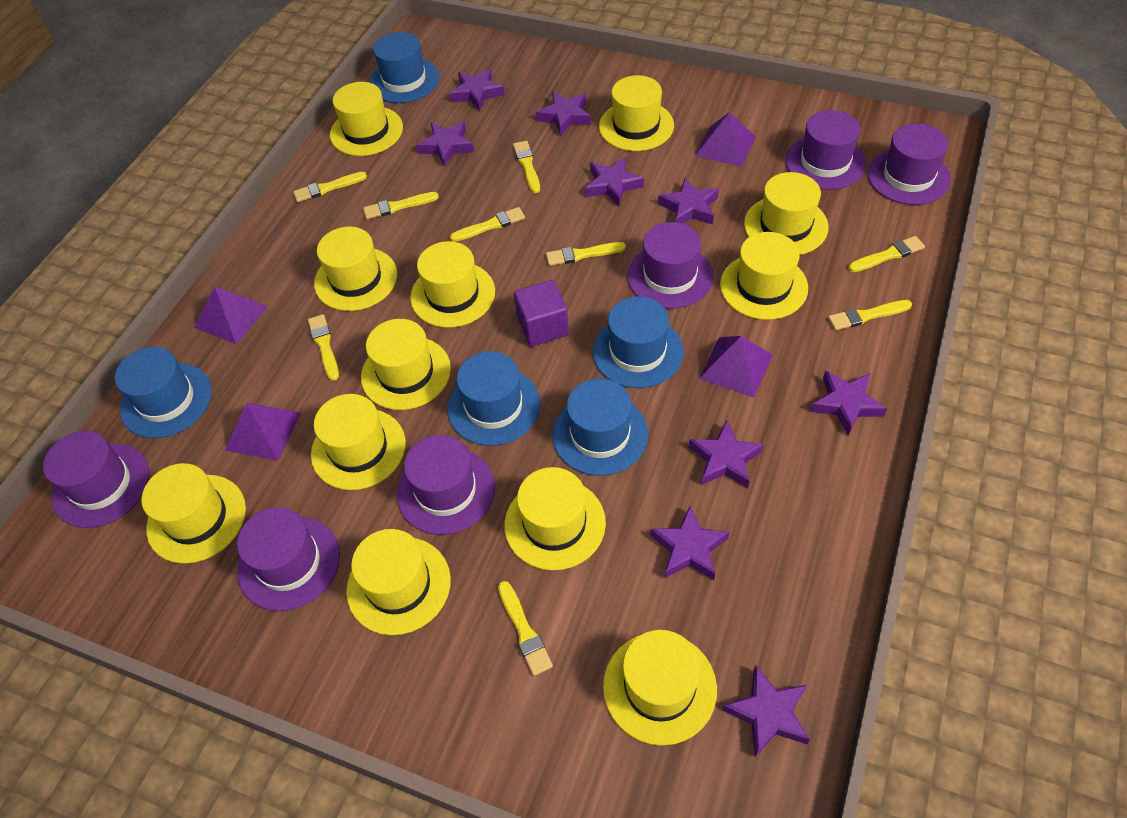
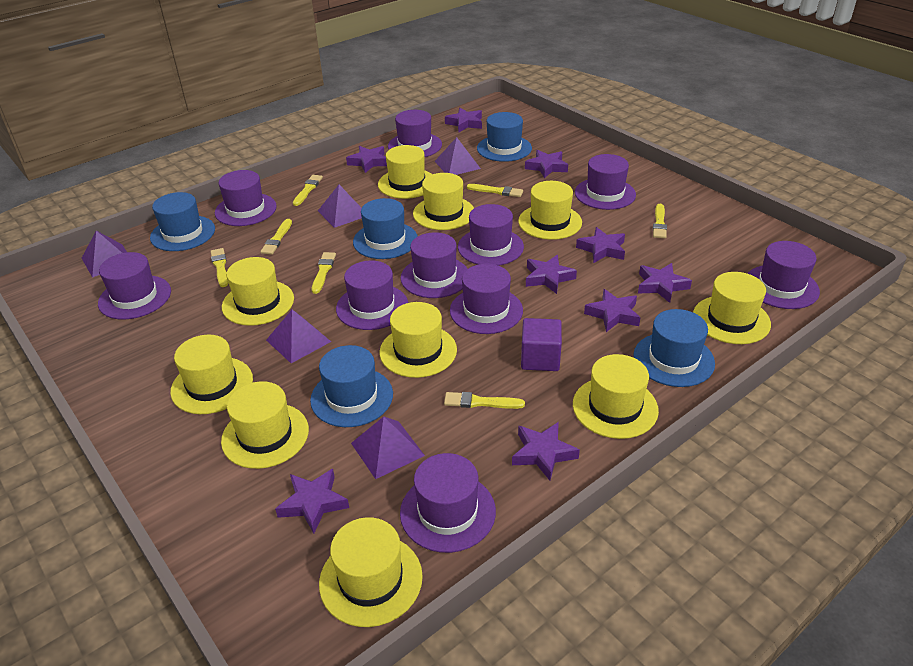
purple hat: [43,431,149,528] [237,507,340,611] [397,435,495,535] [627,222,713,309] [785,110,866,190] [867,123,951,205] = 6 -> [98,252,171,320] [215,170,277,226] [336,261,408,330] [388,110,442,157] [400,453,496,553] [401,232,467,298] [450,264,523,334] [458,204,524,266] [575,154,636,210] [747,241,820,309] = 10
purple pyramid: [194,286,268,344] [225,403,301,461] [695,112,756,167] [699,336,773,398] = 4 -> [82,231,127,278] [266,309,331,363] [318,185,362,228] [351,416,425,479] [435,137,481,175] = 5
yellow brush: [293,172,367,202] [308,314,339,381] [363,192,439,219] [450,207,525,242] [498,581,553,676] [513,141,540,193] [546,242,626,266] [828,300,912,330] [848,236,925,272] = 9 -> [210,248,228,287] [260,219,292,255] [293,175,323,206] [312,252,336,294] [444,392,525,409] [467,184,523,197] [653,204,667,238] = 7
yellow hat: [142,463,246,564] [311,394,406,490] [314,227,397,311] [330,82,403,156] [346,529,451,635] [361,319,451,410] [410,241,495,328] [504,467,606,570] [599,75,674,151] [603,630,717,746] [720,232,808,320] [744,172,829,255] = 12 -> [170,335,253,414] [221,381,309,469] [222,257,294,326] [319,517,423,627] [378,145,432,199] [380,302,457,378] [413,173,474,230] [518,181,582,240] [573,354,659,439] [693,272,771,344] = 10

